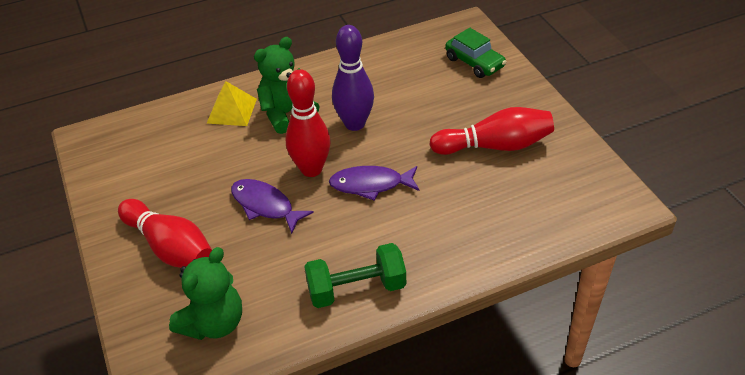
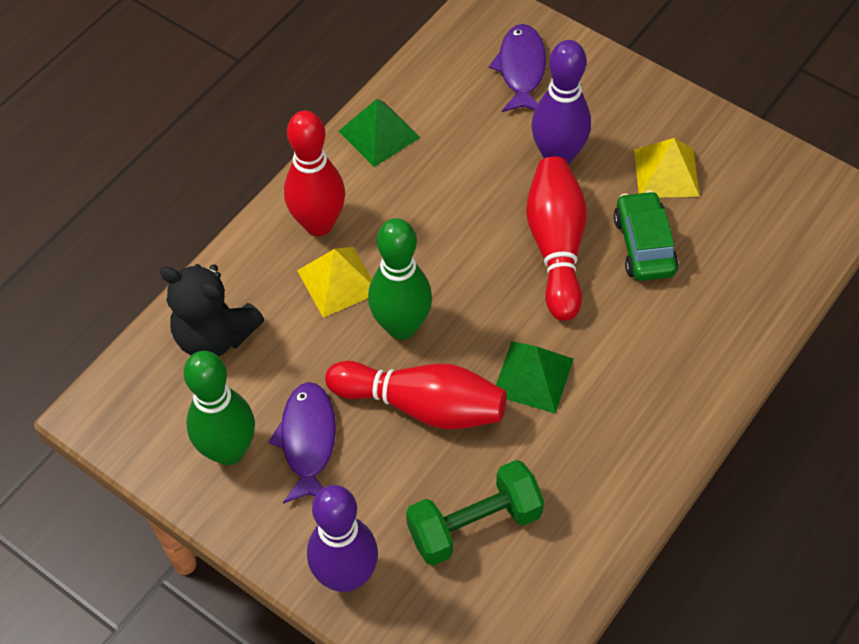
black teddy bear: none = 0 -> [160,264,264,357] = 1
green bowling pin: none = 0 -> [184,351,255,465] [368,218,432,340] = 2
green pyramid: none = 0 -> [339,99,421,167] [496,341,573,414] = 2
green teddy bear: [169,247,242,340] [254,37,319,134] = 2 -> none = 0
purple bowling pin: [332,25,374,131] = 1 -> [307,485,378,592] [531,40,591,165] = 2
yellow pyramid: [207,81,257,126] = 1 -> [297,247,372,318] [634,138,700,197] = 2

